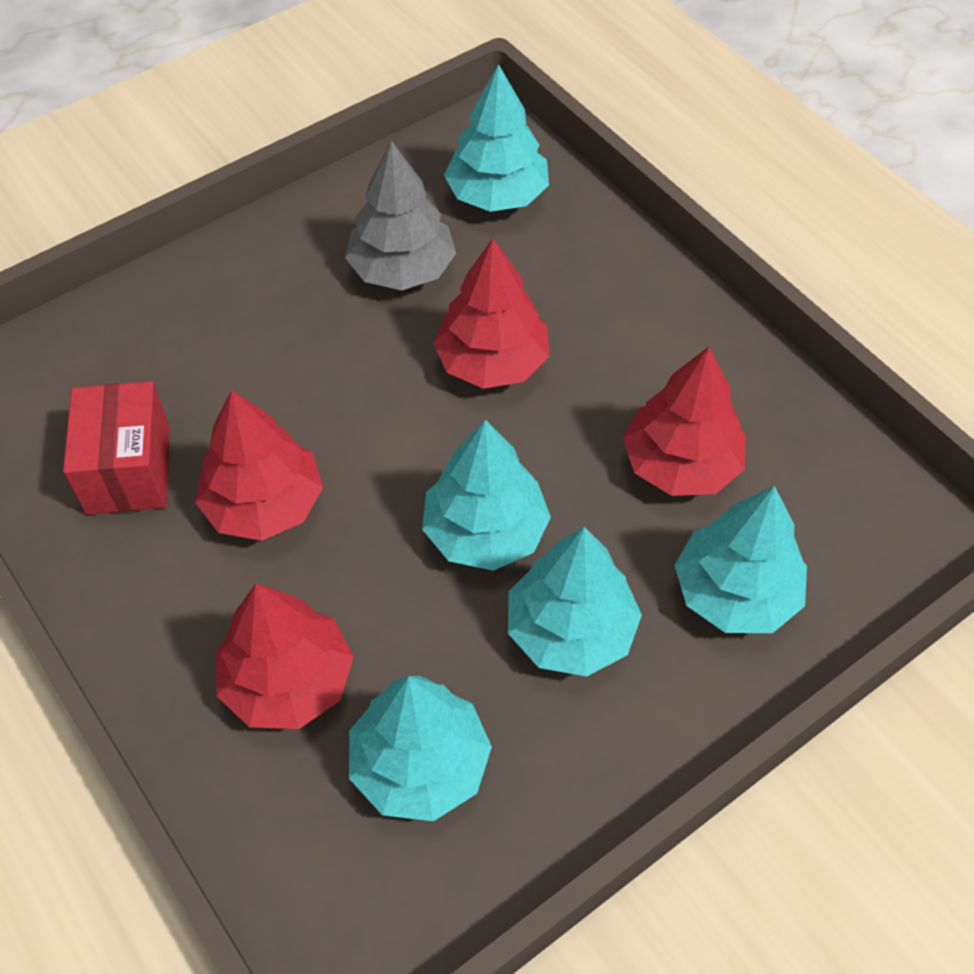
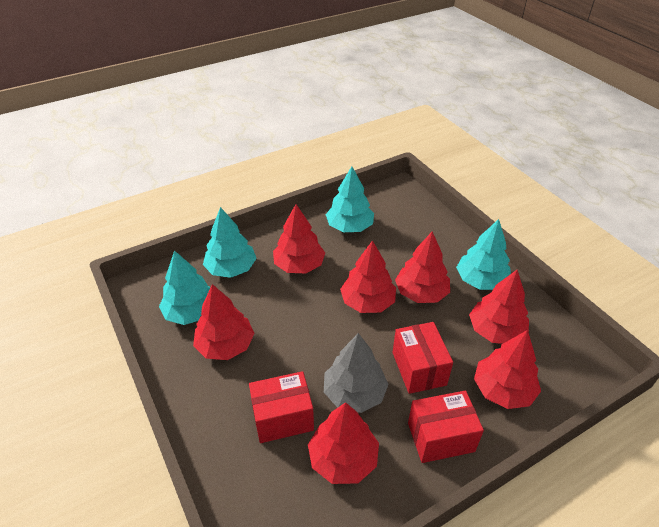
red box: [63,381,170,515] = 1 -> [249,371,314,443] [393,322,453,394] [408,391,484,463] = 3
red tree: [195,390,323,541] [216,583,354,729] [433,238,549,389] [623,347,746,496] = 4 -> [193,284,255,360] [273,204,325,273] [308,402,379,484] [340,240,396,313] [395,231,450,303] [469,270,529,344] [474,330,541,409] = 7
turquoise tree: [349,675,492,821] [422,419,551,571] [444,64,549,212] [508,527,642,677] [675,486,807,633] = 5 -> [159,250,211,325] [203,207,257,278] [326,167,374,232] [456,219,511,290] = 4

